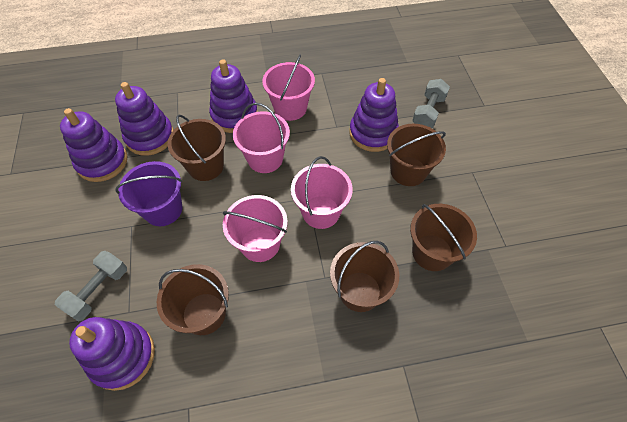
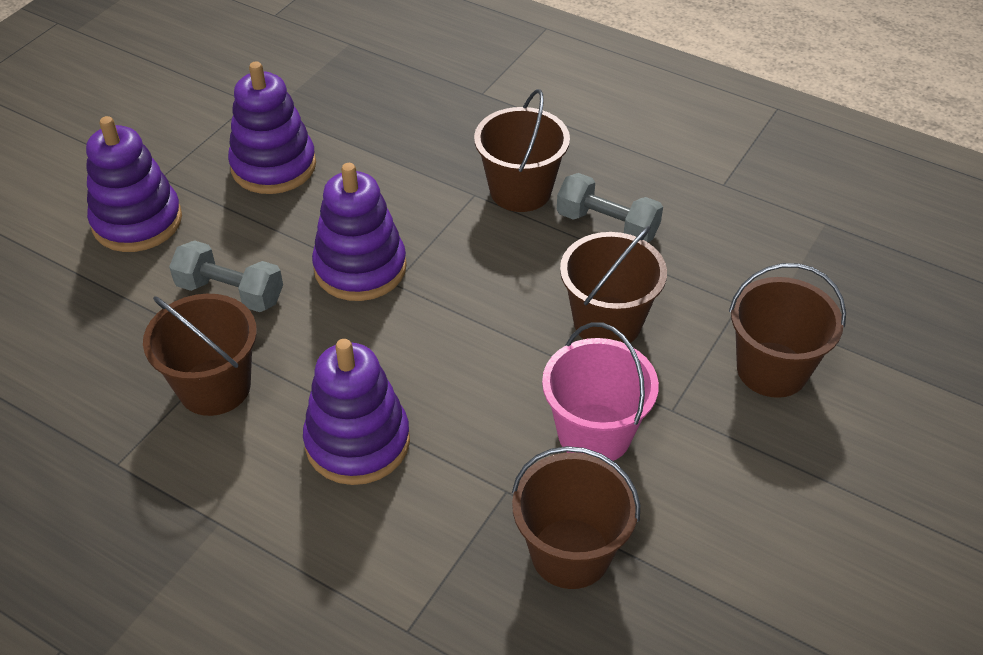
pink bucket: [223,195,288,262] [233,103,290,173] [262,54,315,121] [291,156,353,229] = 4 -> [542,322,659,461] = 1
purple bucket: [115,161,182,226] = 1 -> none = 0
purple stacking toy: [60,108,128,182] [69,317,155,391] [115,82,174,156] [209,59,258,133] [349,78,399,152] = 5 -> [86,116,182,252] [228,61,316,194] [303,339,410,485] [312,163,407,301] = 4

